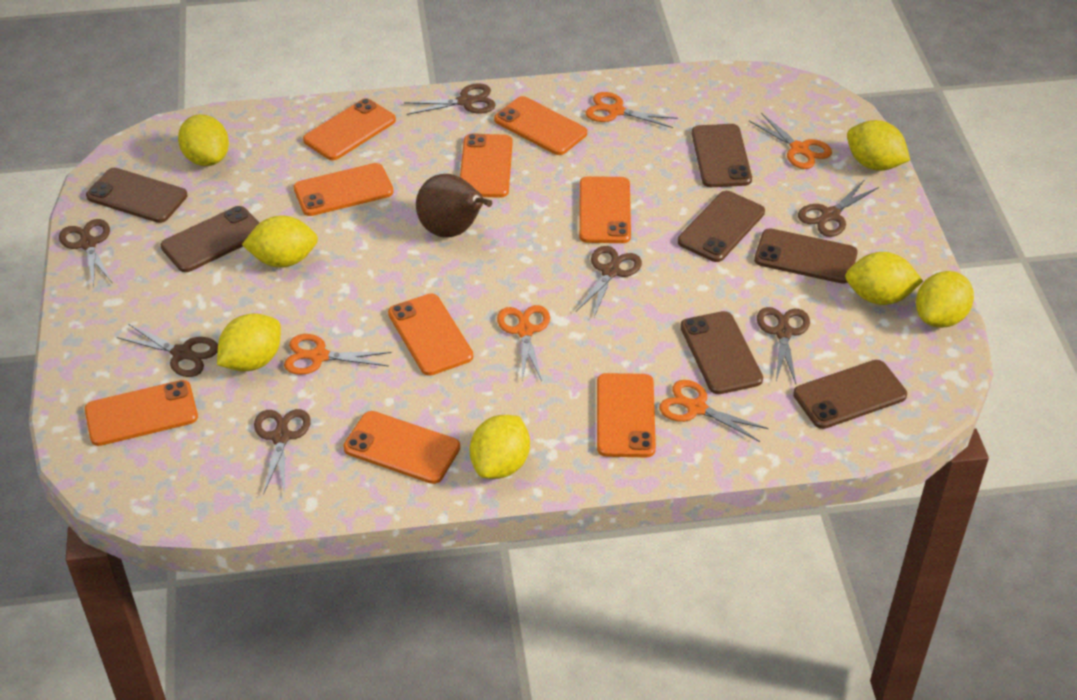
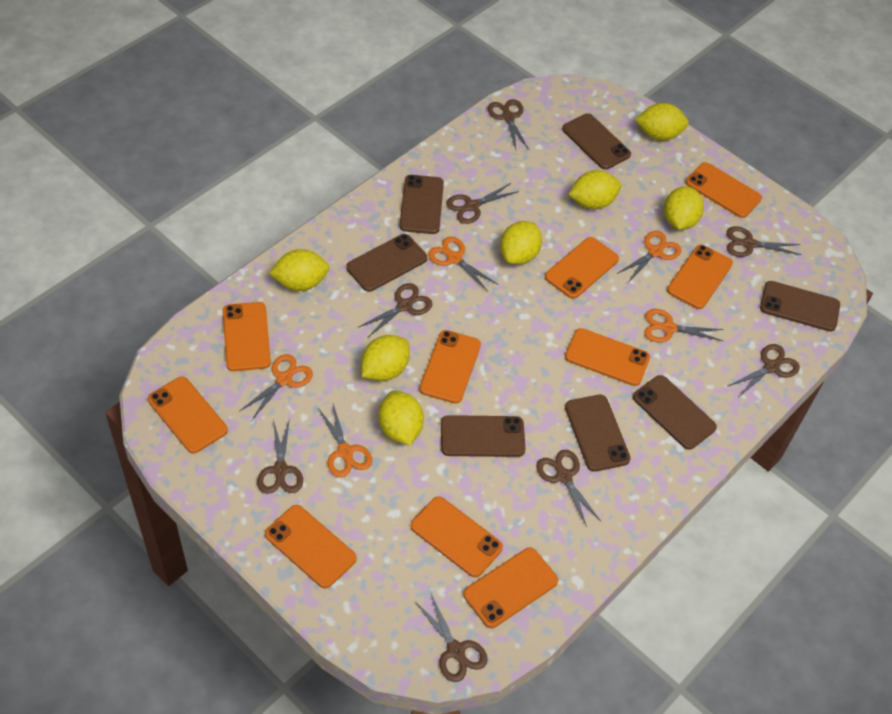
brown pear: [416,174,493,238] = 1 -> none = 0
brown scissors: [59,219,112,288] [117,324,218,377] [254,409,311,495] [404,83,496,115] [576,246,642,317] [757,307,810,384] [798,179,879,237] = 7 -> [257,418,303,494] [359,283,433,338] [415,594,488,682] [446,183,519,224] [488,99,529,150] [536,450,601,527] [727,226,802,257] [728,344,800,397] = 8
orange phone: [85,380,198,446] [294,163,394,216] [303,98,396,160] [343,411,460,484] [388,293,473,376] [460,133,513,198] [494,96,587,155] [579,176,631,243] [597,373,656,457] = 9 -> [148,377,228,454] [223,302,271,371] [265,505,356,588] [411,496,503,577] [419,330,481,404] [463,548,558,628] [545,237,619,299] [565,328,650,386] [667,245,733,309] [685,162,762,218] = 10

